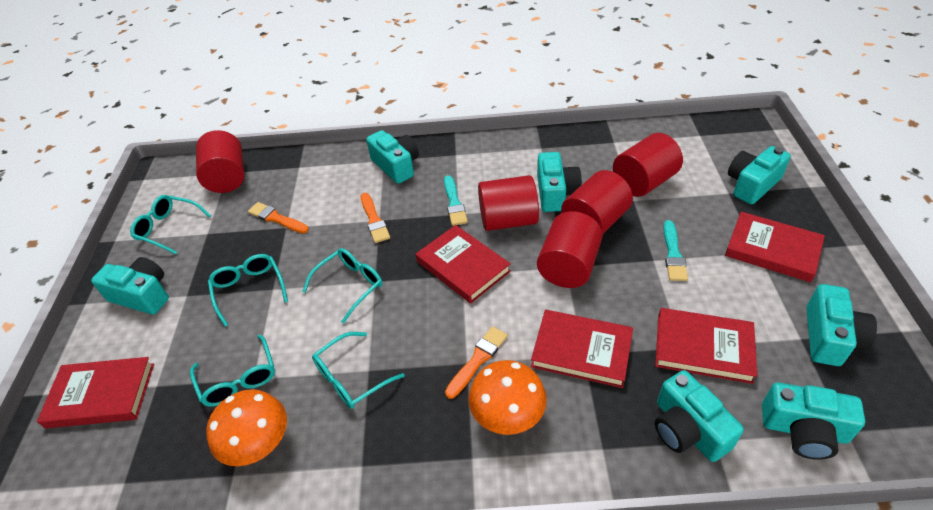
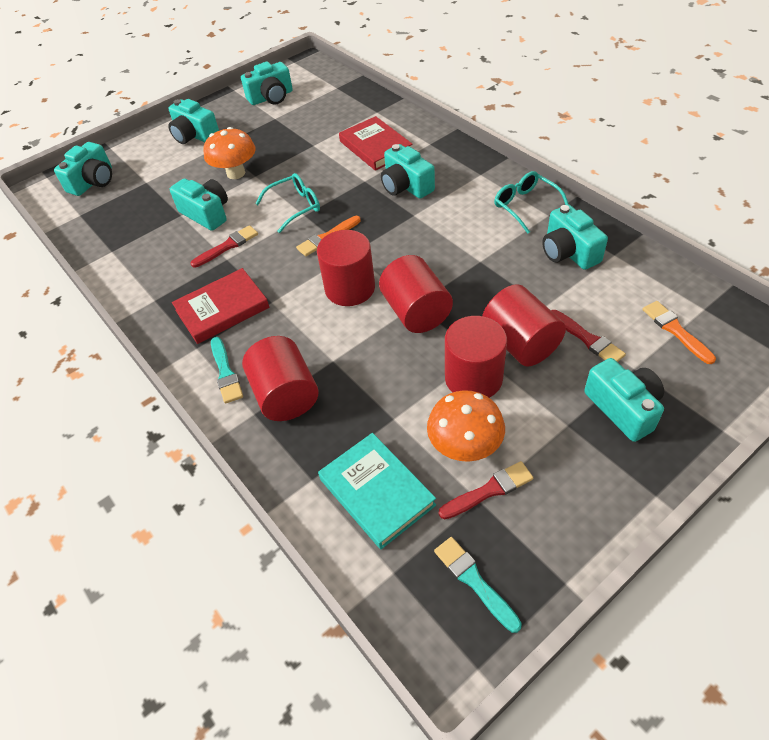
orange brush: [248,202,309,234] [361,193,390,243] [445,326,508,399] = 3 -> [296,216,361,256] [642,301,716,364] = 2
red book: [37,357,154,428] [416,225,511,304] [531,310,633,388] [655,308,757,384] [725,212,825,282] = 5 -> [172,268,269,344] [339,116,413,171] = 2
red brush: none = 0 -> [190,225,258,268] [439,461,533,519] [551,310,626,362] = 3
turquoise book: none = 0 -> [318,433,436,549] = 1
turquoise glasses: [130,195,211,255] [190,334,275,407] [208,254,288,327] [302,248,382,323] [312,332,404,409] = 5 -> [256,173,320,233] [494,171,568,234] = 2

